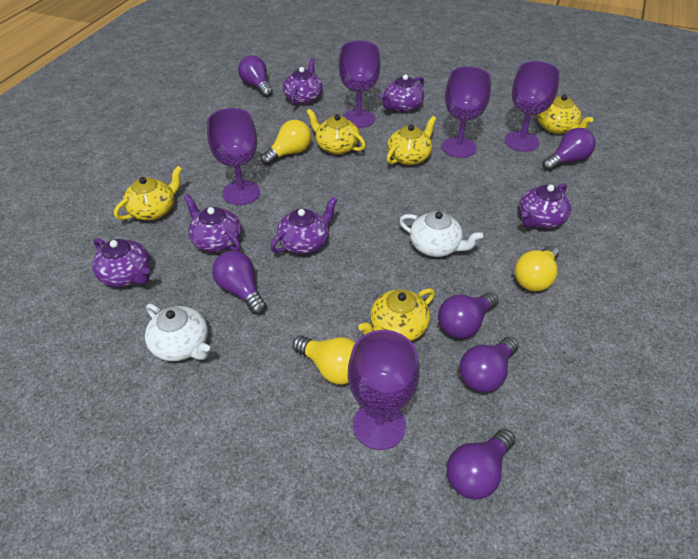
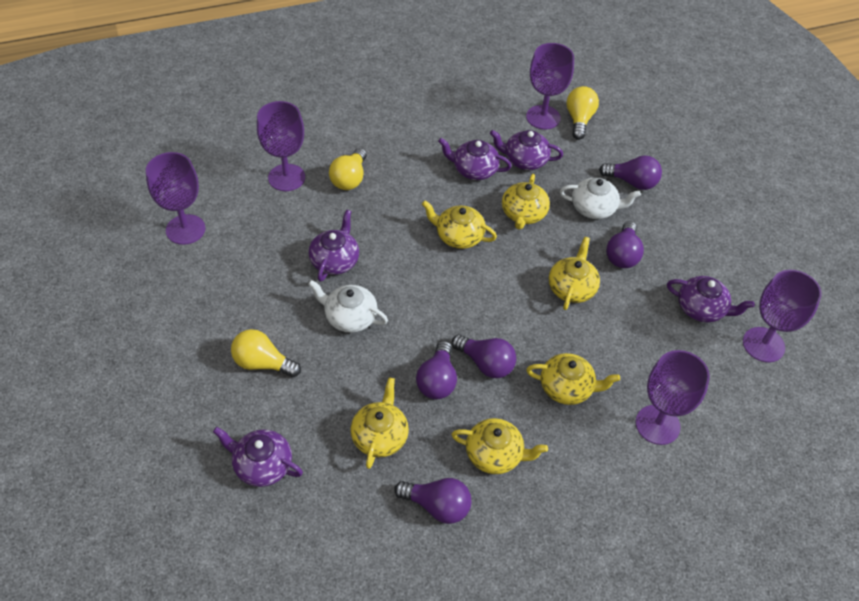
purple light bulb: [212,251,267,315] [238,55,273,98] [438,292,498,339] [447,429,515,500] [459,337,519,393] [542,128,596,171] = 6 -> [394,478,471,524] [416,341,457,399] [452,335,516,378] [599,155,662,190] [606,221,644,268] = 5
purple teapot: [92,238,150,287] [184,194,242,252] [270,196,338,254] [283,58,323,106] [380,74,424,112] [519,183,571,228] = 6 -> [213,427,303,487] [309,210,359,282] [438,138,512,180] [490,130,563,170] [667,276,755,322] = 5
yellow teapot: [114,166,182,220] [306,109,366,154] [358,288,435,341] [387,116,436,165] [537,95,593,134] = 5 -> [350,377,409,469] [422,201,497,249] [451,418,548,474] [502,174,550,230] [526,353,620,405] [549,237,600,310] = 6

